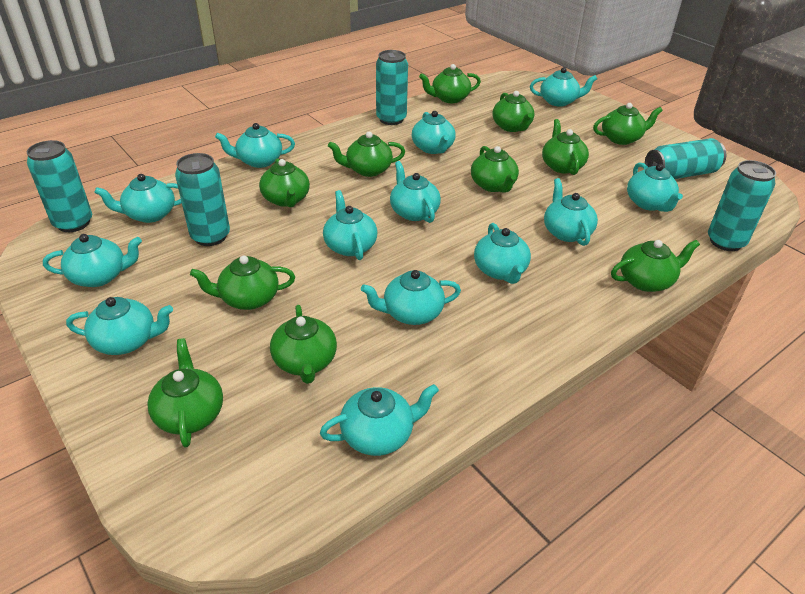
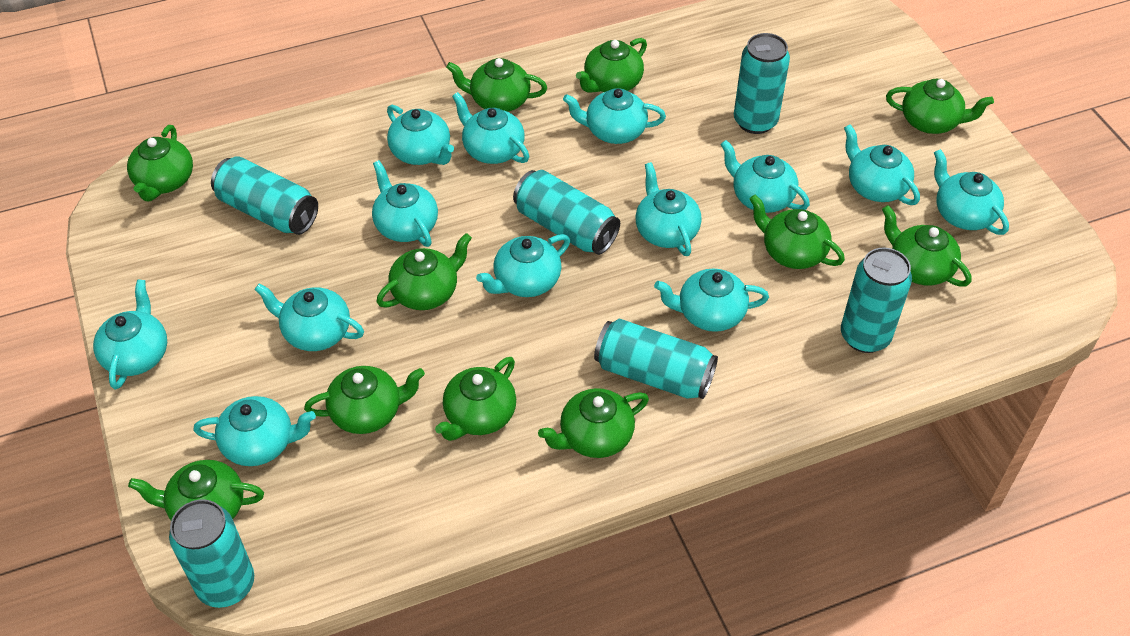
turquoise can: [27,140,92,232] [175,153,230,246] [376,50,408,125] [645,138,726,179] [708,160,776,251] = 5 -> [169,499,254,608] [211,156,318,235] [513,170,620,255] [594,319,718,399] [734,33,790,134] [841,248,912,353] = 6

